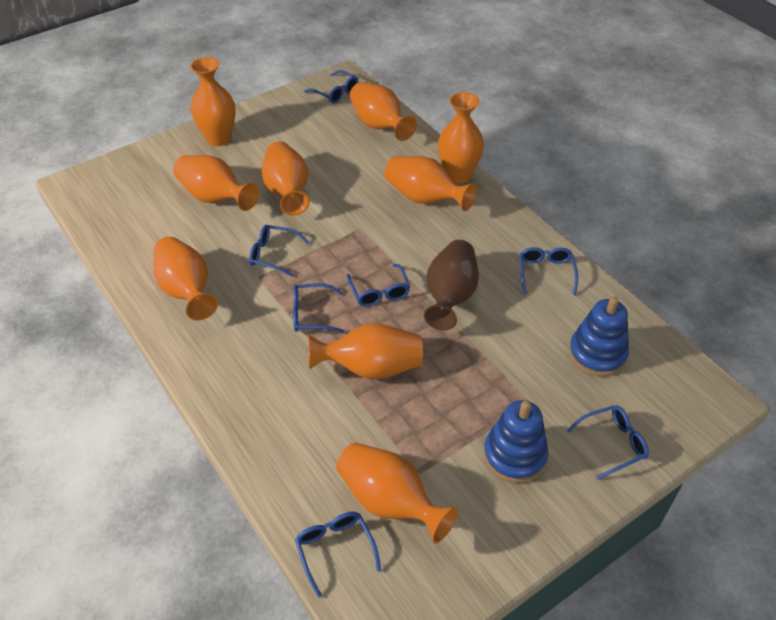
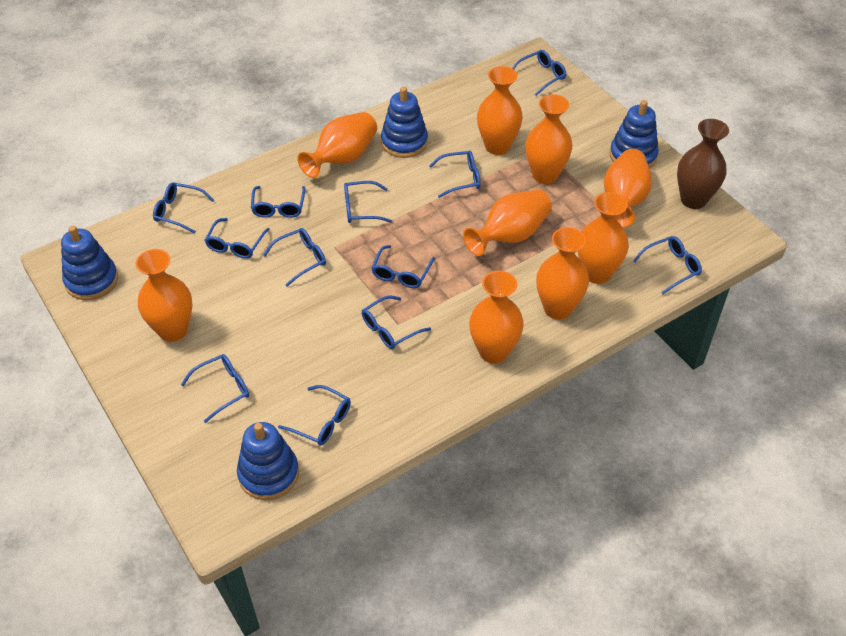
blue glasses: [249,225,310,277] [293,283,344,333] [295,512,381,597] [304,70,358,104] [347,264,410,306] [520,247,578,295] [567,405,649,480] = 7 -> [153,182,215,234] [181,354,249,423] [205,218,270,259] [251,186,306,218] [263,228,326,287] [278,385,351,445] [344,181,392,223] [362,295,431,349] [372,245,435,288] [429,151,481,198] [512,50,567,96] [633,236,702,294] = 12
blue stacking toy: [483,400,548,483] [569,296,629,377] = 2 -> [61,226,118,300] [237,422,299,500] [381,87,428,158] [610,100,659,168] = 4

